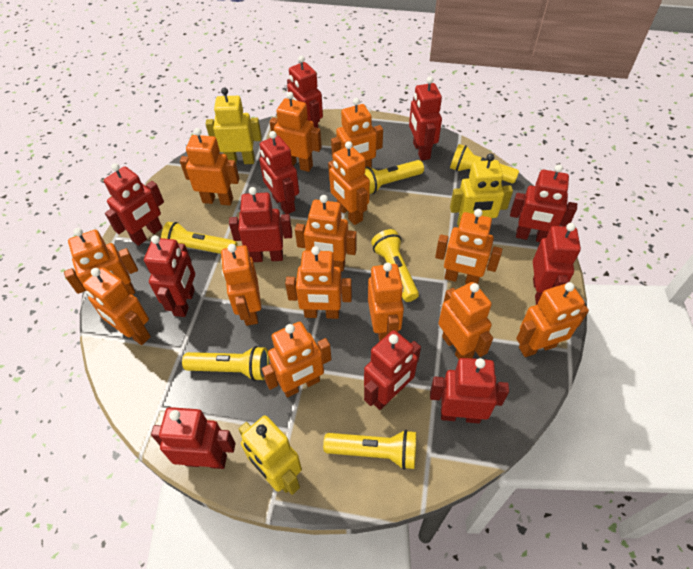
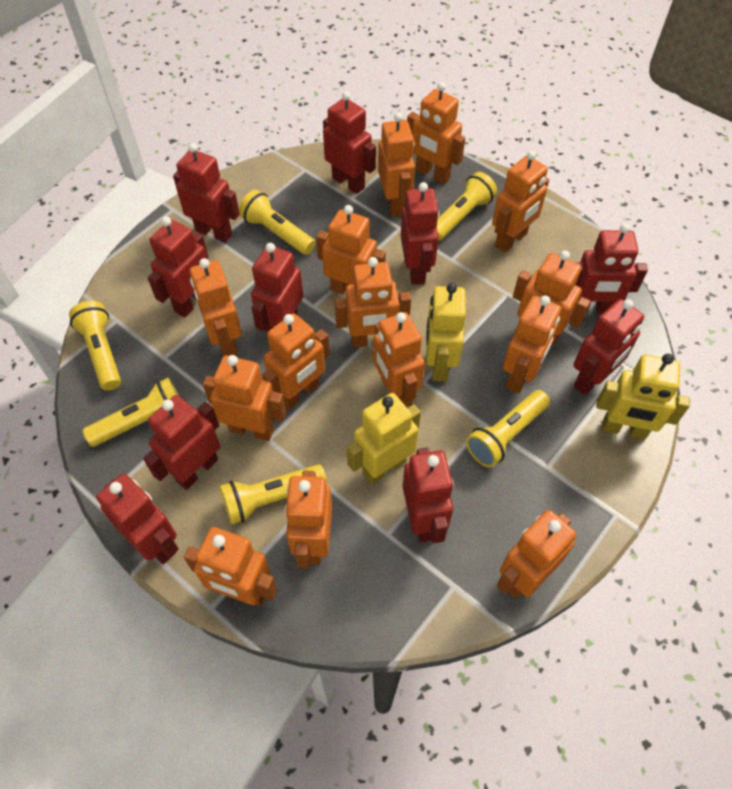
red robot: [104,163,164,246] [144,235,195,317] [151,407,236,469] [229,187,292,262] [259,131,299,214] [287,56,323,128] [364,330,421,410] [409,76,442,161] [430,358,509,423] [510,164,577,242] [533,223,581,305] = 11 -> [96,474,179,564] [143,395,220,490] [148,217,209,318] [173,143,240,243] [251,243,303,333] [323,91,376,194] [401,182,439,285] [402,448,454,543] [573,299,644,395] [575,223,648,314] = 10

